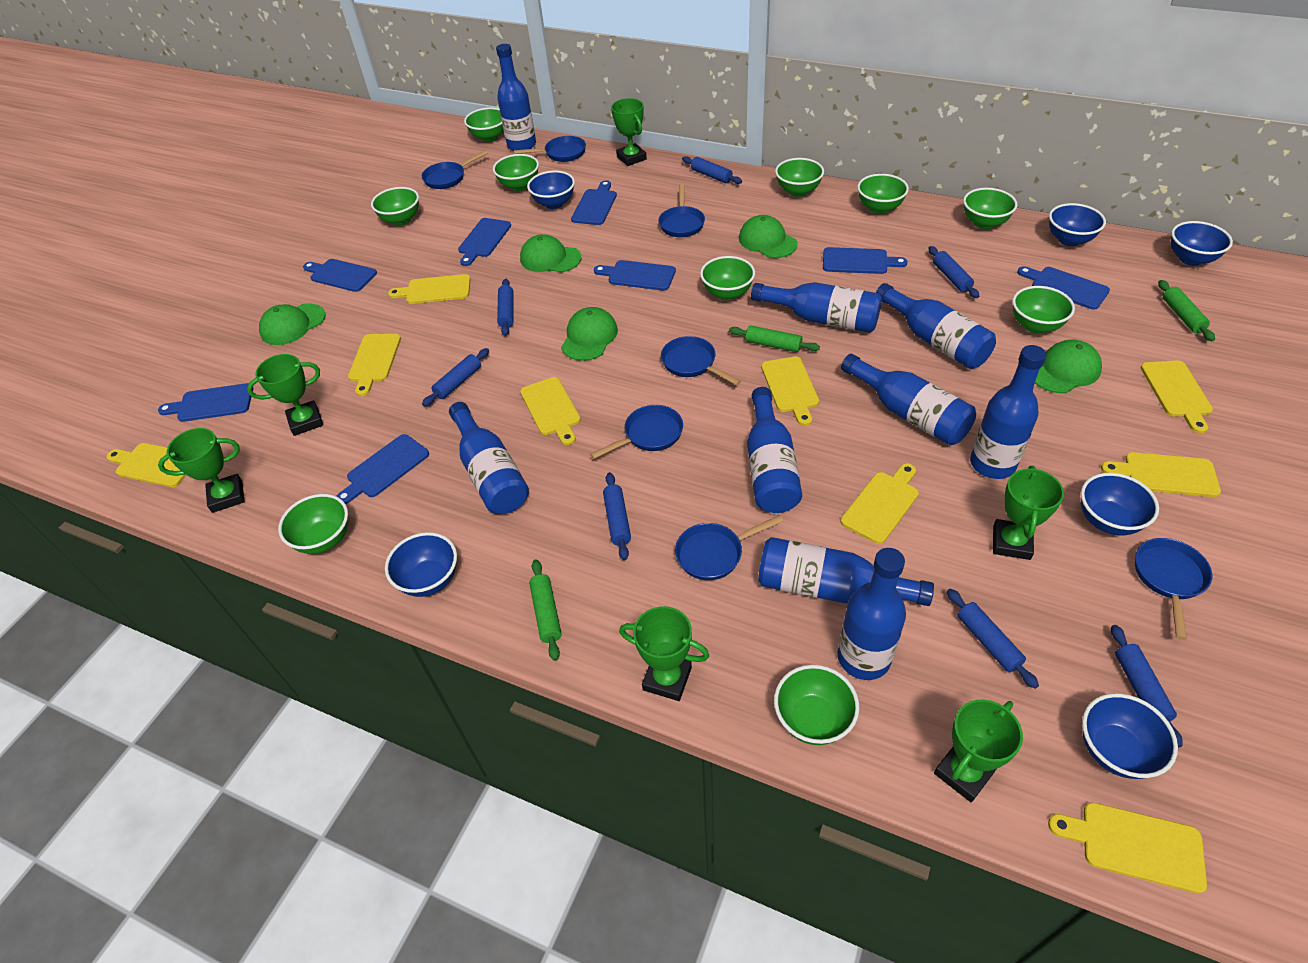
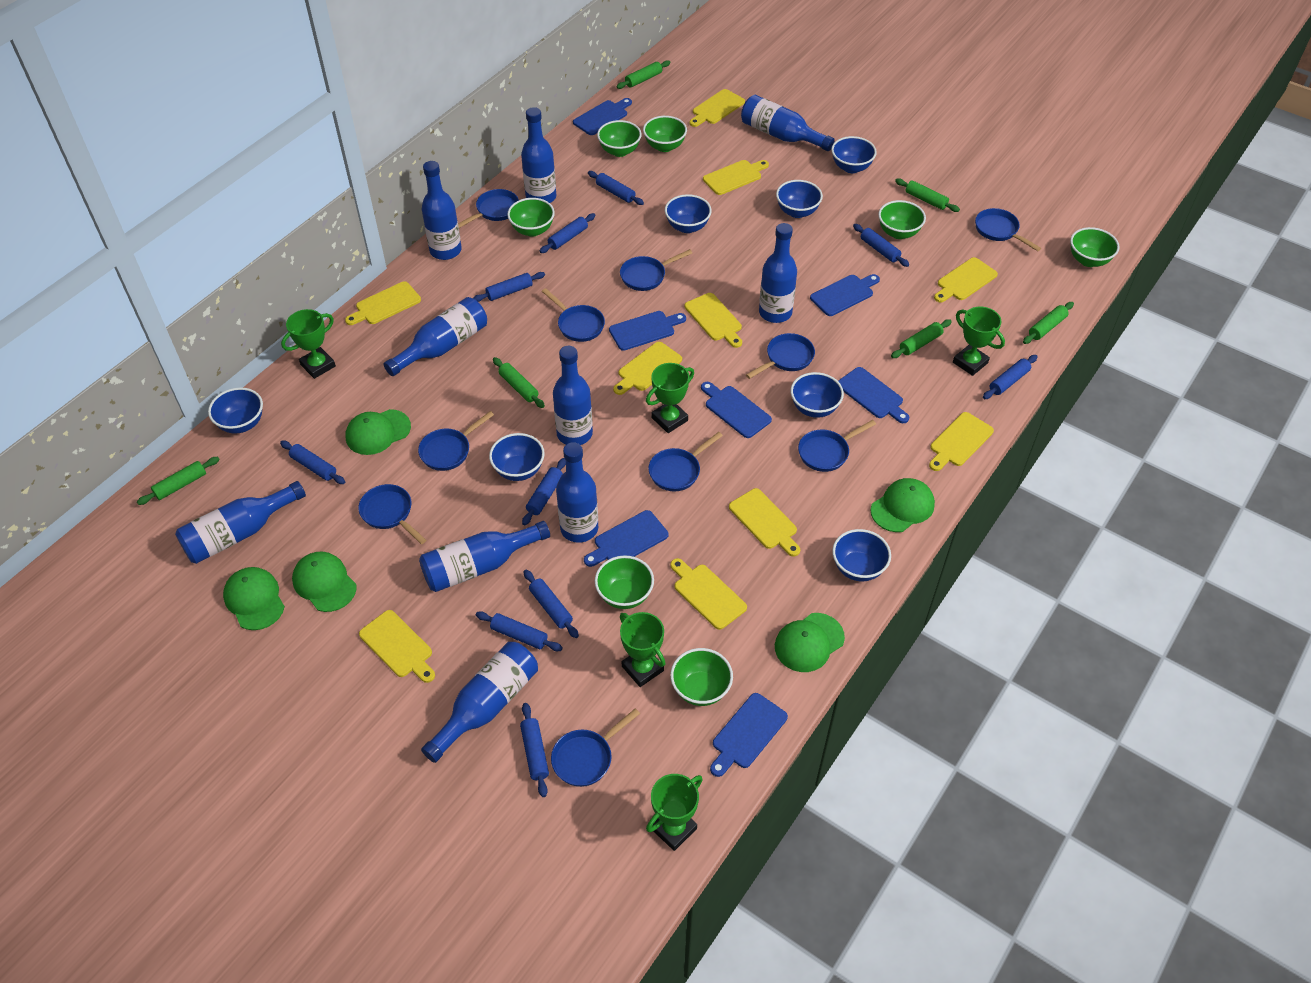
blue bottle: [449,402,529,514] [496,44,536,151] [747,387,802,513] [751,282,882,333] [758,537,934,606] [838,548,906,680] [841,354,976,445] [876,283,996,369] [970,345,1047,479] = 9 -> [175,481,306,564] [384,297,487,376] [419,521,550,592] [421,642,538,763] [422,161,462,260] [521,107,556,203] [553,346,593,445] [556,442,598,543] [741,95,835,151] [759,223,797,323] = 10
blue bowl: [385,532,457,597] [527,171,575,209] [1049,203,1106,246] [1081,473,1159,536] [1082,693,1178,779] [1171,221,1233,266] = 6 -> [208,387,263,434] [489,433,545,481] [665,194,712,233] [776,180,823,218] [791,372,844,418] [831,136,877,173] [832,529,891,582] = 7
blue cutting board: [158,383,253,422] [303,259,377,292] [336,434,429,504] [458,218,511,266] [571,180,617,225] [594,260,676,291] [823,247,908,274] [1017,266,1110,310] = 8 -> [573,98,632,135] [584,510,668,567] [609,311,686,351] [701,382,772,438] [710,693,788,777] [810,274,880,316] [838,367,909,423] = 7
blue pan: [422,150,488,189] [514,136,586,162] [590,405,683,459] [658,184,705,237] [661,336,741,386] [675,515,783,580] [1135,538,1212,640] = 7 -> [358,484,426,544] [418,411,494,471] [458,189,519,228] [542,288,605,342] [551,708,640,787] [620,249,692,291] [648,432,723,491] [746,333,815,379] [798,420,876,472] [975,208,1041,251] = 10
blue rolling pin: [422,348,489,407] [497,279,513,336] [603,472,631,560] [682,156,742,184] [929,246,979,298] [947,589,1039,689] [1111,625,1183,748] = 7 -> [280,441,345,484] [473,272,545,302] [476,611,563,651] [520,703,549,797] [522,458,566,525] [523,570,579,638] [540,213,596,253] [588,171,644,205] [853,224,909,267] [983,355,1038,399] = 10
green bowl: [278,494,348,554] [371,187,419,226] [464,107,504,142] [493,154,539,191] [700,256,755,300] [774,665,859,745] [775,158,824,197] [857,174,909,214] [963,188,1017,229] [1013,286,1075,334] = 10 -> [507,198,555,237] [595,556,654,609] [597,120,642,157] [643,116,687,152] [670,648,733,706] [878,200,926,239] [1070,227,1119,267] = 7
green rolling pin: [529,560,562,661] [729,325,820,352] [1158,280,1215,341] = 3 -> [137,457,220,505] [493,357,545,408] [616,60,670,89] [891,319,952,358] [895,178,960,212] [1023,302,1074,344] = 6
green trophy: [158,428,245,513] [247,354,323,436] [611,98,647,166] [619,606,709,701] [934,700,1023,802] [993,466,1064,560] = 6 -> [281,309,336,379] [620,612,666,687] [646,363,694,433] [646,774,703,851] [953,306,1005,376] = 5
yellow cutting board: [106,443,187,487] [348,334,401,396] [388,274,471,304] [520,377,581,445] [761,356,819,426] [841,463,919,544] [1048,802,1207,894] [1101,452,1221,497] [1141,360,1213,433] = 9 -> [345,281,421,325] [359,610,435,683] [613,342,682,395] [670,558,747,630] [685,293,742,348] [689,89,745,127] [703,160,769,195] [729,488,800,557] [929,412,994,471] [934,257,998,302] = 10

